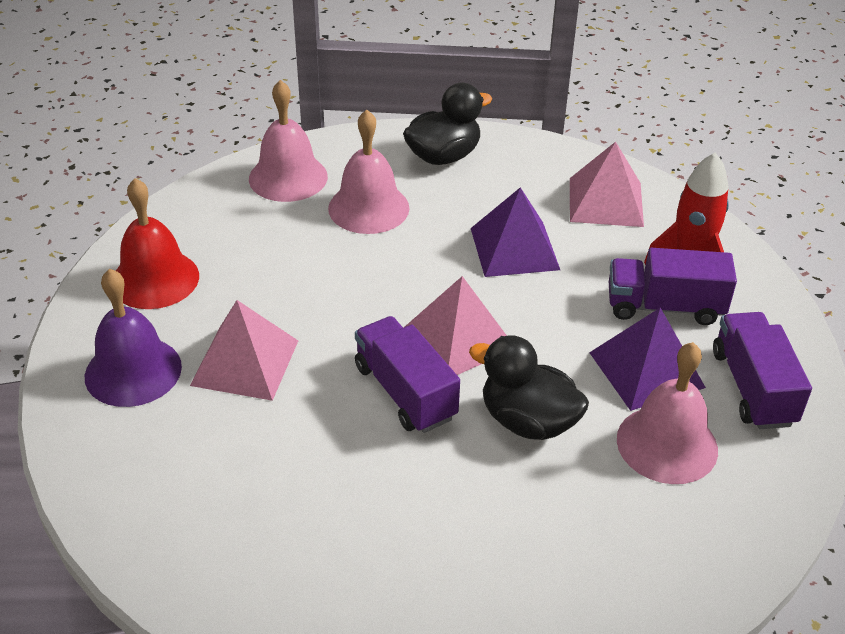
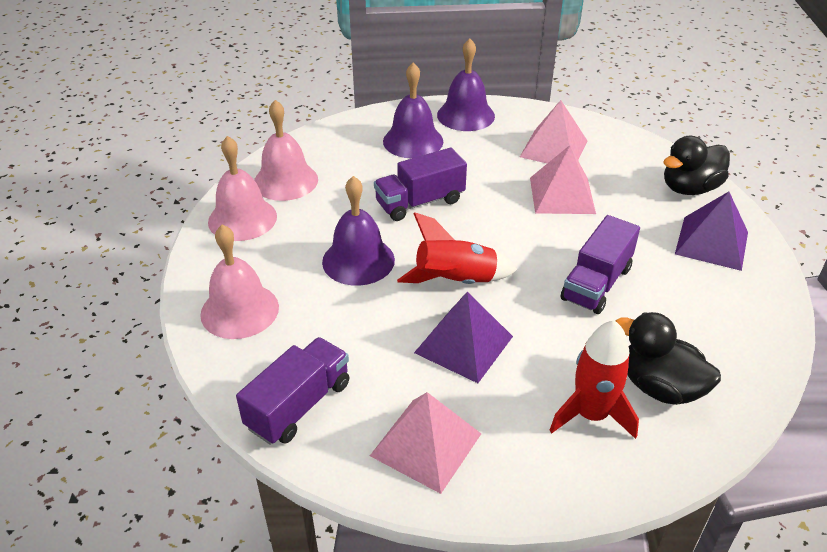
purple bell: [85,268,182,407] = 1 -> [322,176,395,286] [383,63,443,159] [437,38,495,131] = 3
red bell: [116,178,199,309] = 1 -> none = 0
red rocket: [644,152,729,265] = 1 -> [397,212,517,284] [549,320,639,439] = 2

